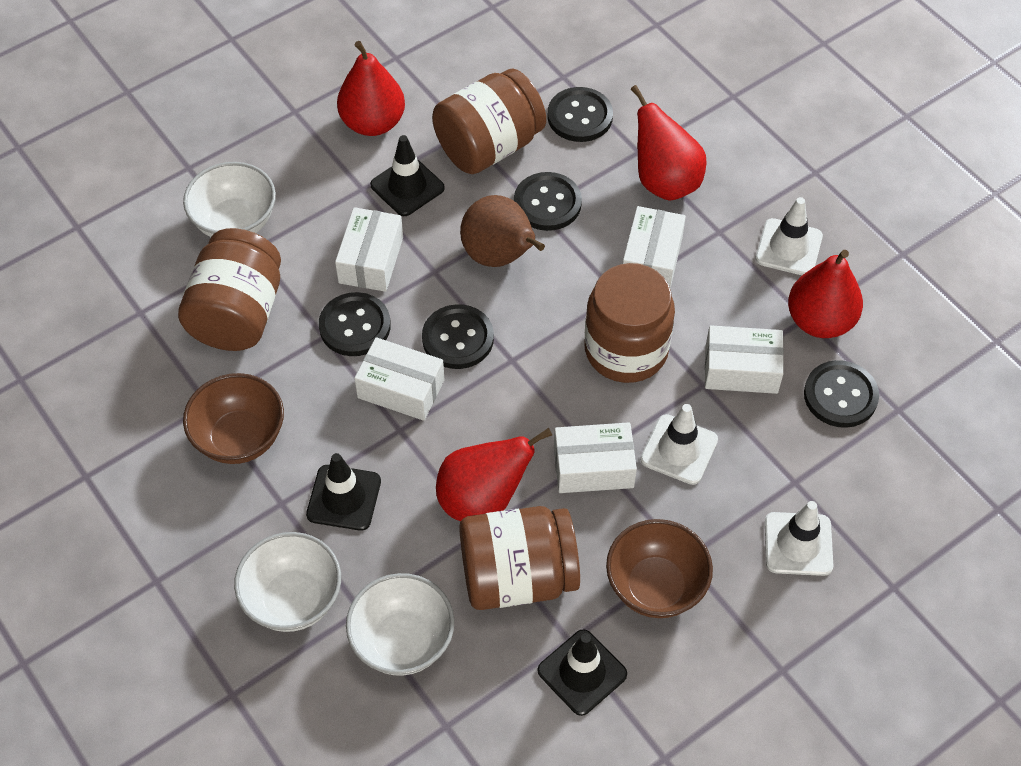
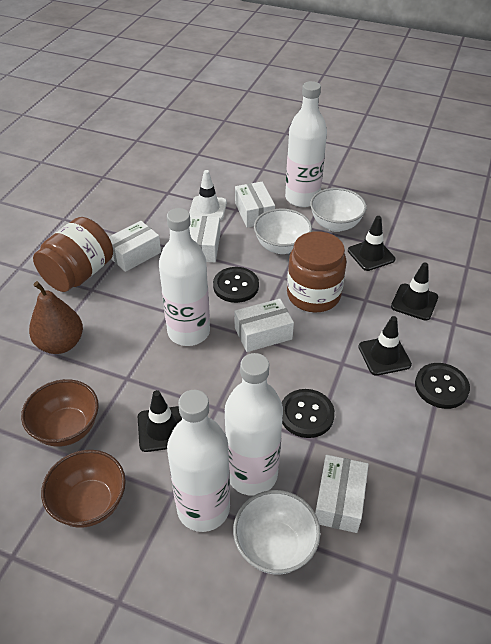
black button: [319,292,391,356] [422,304,494,369] [514,172,582,231] [547,87,613,142] [804,360,879,428] = 5 -> [213,267,259,303] [282,389,335,438] [415,363,470,409] = 3
black traffic cone: [306,453,381,531] [370,135,445,216] [538,629,627,716] = 3 -> [138,390,182,452] [348,216,395,271] [358,316,412,376] [391,262,438,321] = 4
brown jar: [178,228,281,351] [432,69,546,174] [459,506,580,610] [584,263,675,383] = 4 -> [33,217,113,292] [287,231,347,312] = 2
red pear: [337,41,405,136] [436,428,552,521] [630,85,707,201] [788,250,863,338] = 4 -> none = 0
white bottle: none = 0 -> [159,208,210,346] [167,390,230,532] [225,353,283,496] [285,81,327,207] = 4
white traffic cone: [640,404,718,485] [755,197,823,275] [765,501,833,576] = 3 -> [189,170,227,220] = 1

